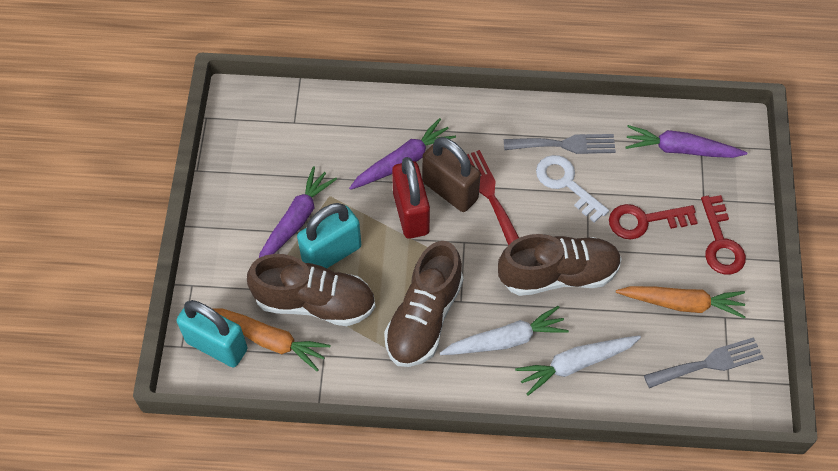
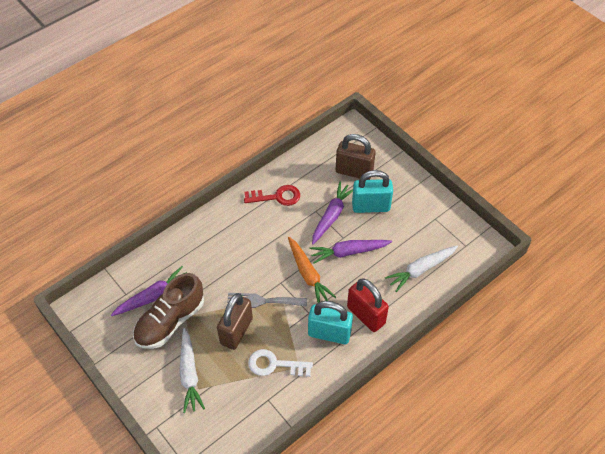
brown padlock: [422,137,481,212] = 1 -> [217,293,253,350] [336,134,376,180] = 2
brown shoe: [247,254,375,326] [384,241,463,367] [498,234,622,296] = 3 -> [133,273,204,349] = 1
grey fork: [504,134,616,154] [644,337,764,388] = 2 -> [227,293,307,308] = 1
orange carrot: [212,308,330,371] [616,286,745,319] = 2 -> [288,237,336,303] = 1
red fork: [467,150,519,245] = 1 -> none = 0
red key: [609,204,698,239] [701,195,746,274] = 2 -> [244,185,300,206] = 1

